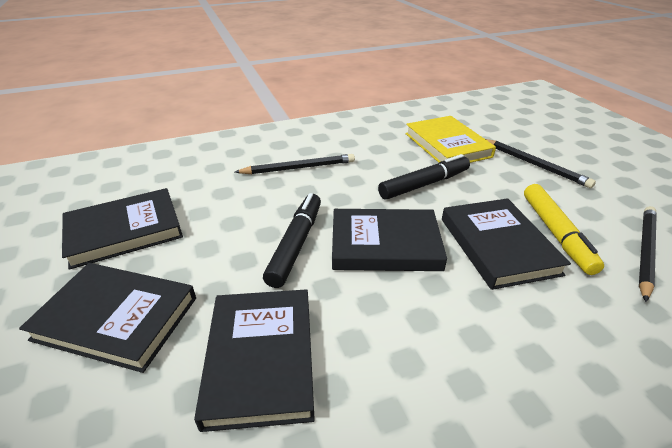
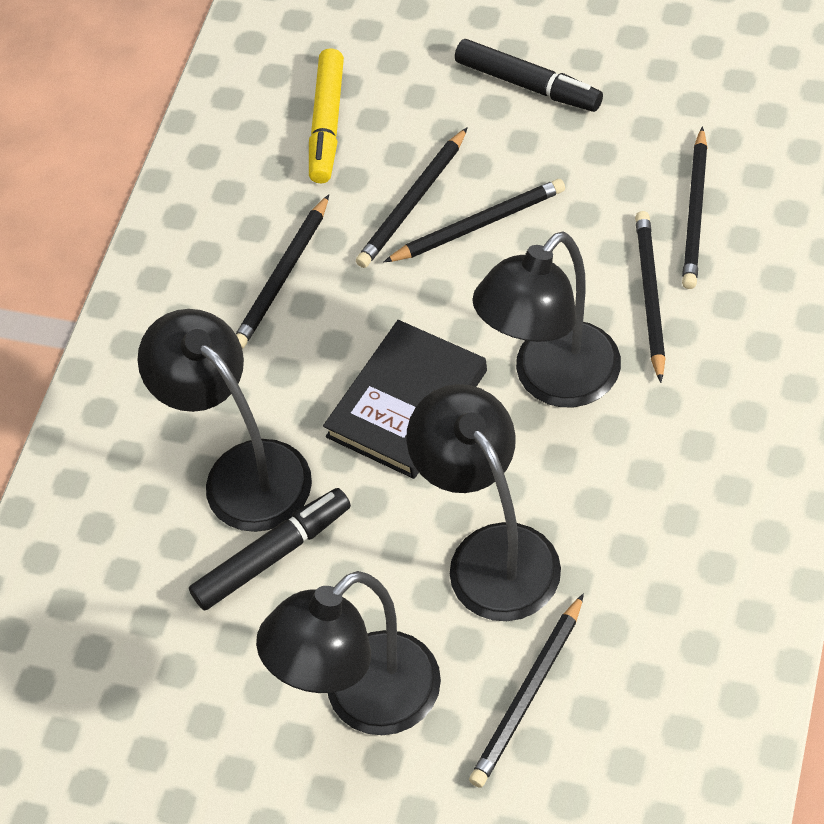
black book: [19,263,196,373] [62,188,183,270] [194,289,315,432] [332,209,447,271] [442,198,571,290] = 5 -> [323,320,487,479] = 1
black lamp: none = 0 -> [137,309,312,532] [256,571,441,735] [406,384,561,621] [472,231,621,407] = 4
black pencil: [235,154,355,174] [486,139,596,188] [639,206,657,302] = 3 -> [236,194,329,349] [356,127,468,268] [384,179,565,262] [469,594,584,788] [635,211,666,383] [682,126,708,289] = 6
yellow book: [405,116,496,163] = 1 -> none = 0

